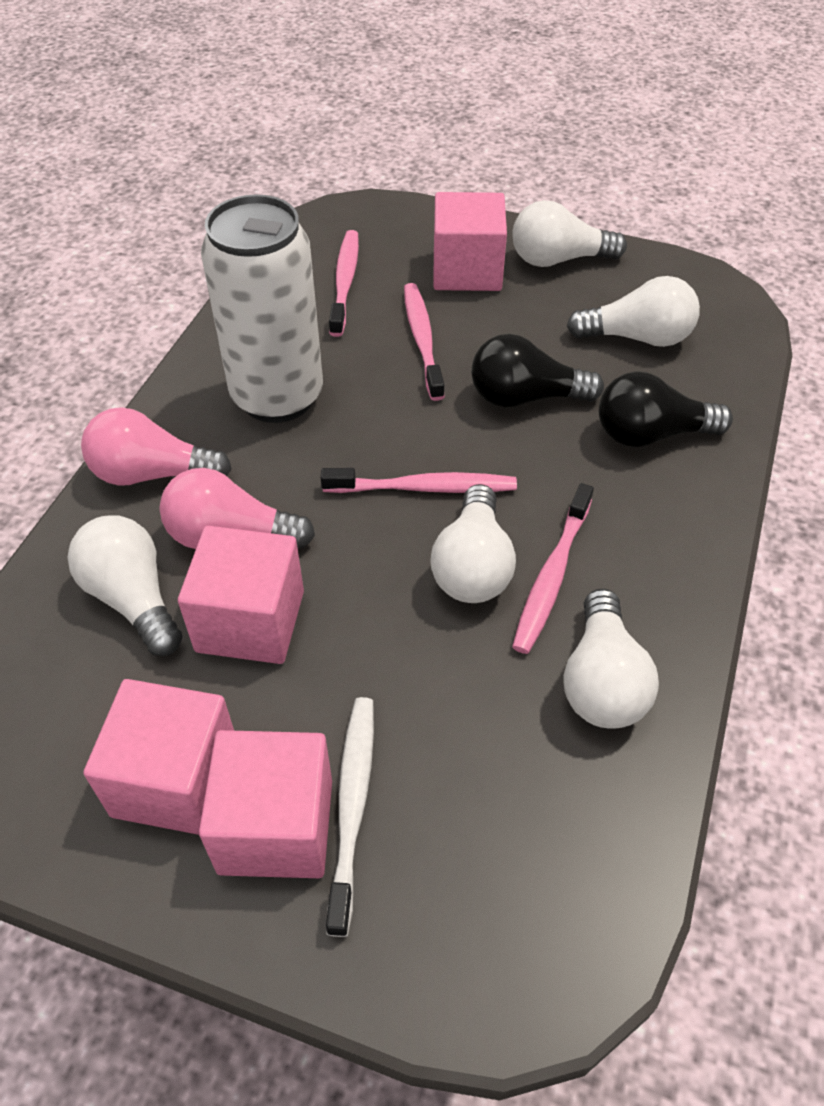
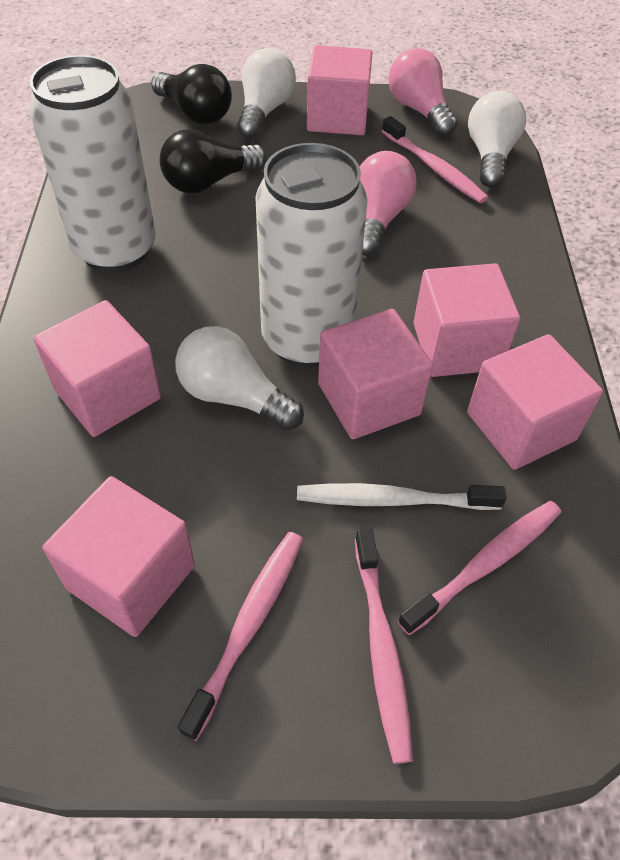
pink cube: [84,679,234,835] [178,526,304,664] [199,730,332,878] [433,192,507,291] = 4 -> [34,300,161,437] [42,476,195,637] [307,45,372,135] [318,309,433,439] [413,263,520,377] [467,334,603,470] = 6
white can: [201,194,323,423] = 1 -> [29,55,156,273] [255,143,368,367] = 2
white light bulb: [68,515,182,656] [430,484,516,603] [512,200,627,267] [564,589,659,729] [567,276,700,347] = 5 -> [175,326,304,431] [237,48,296,139] [468,91,526,187] = 3

